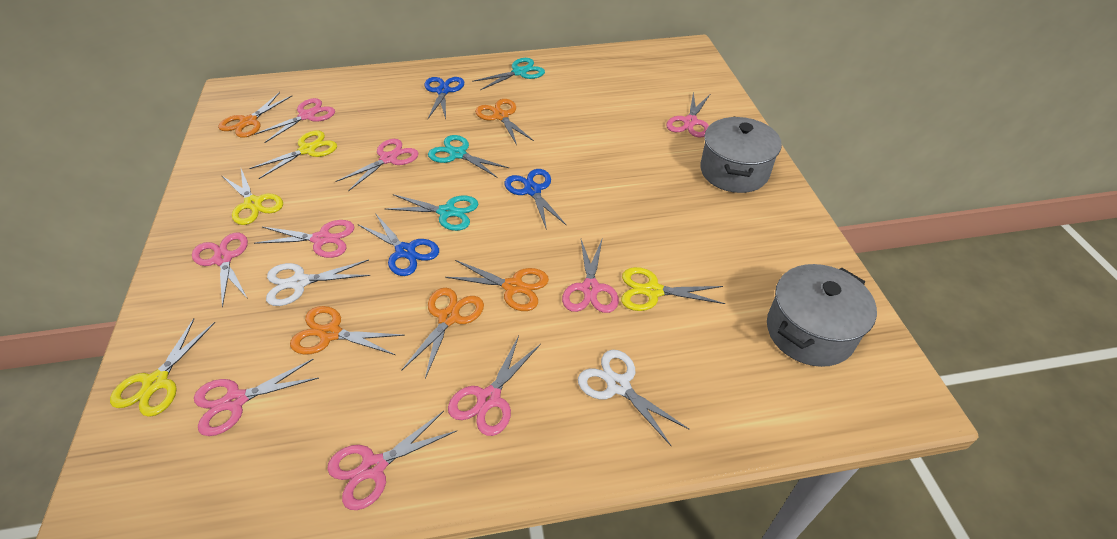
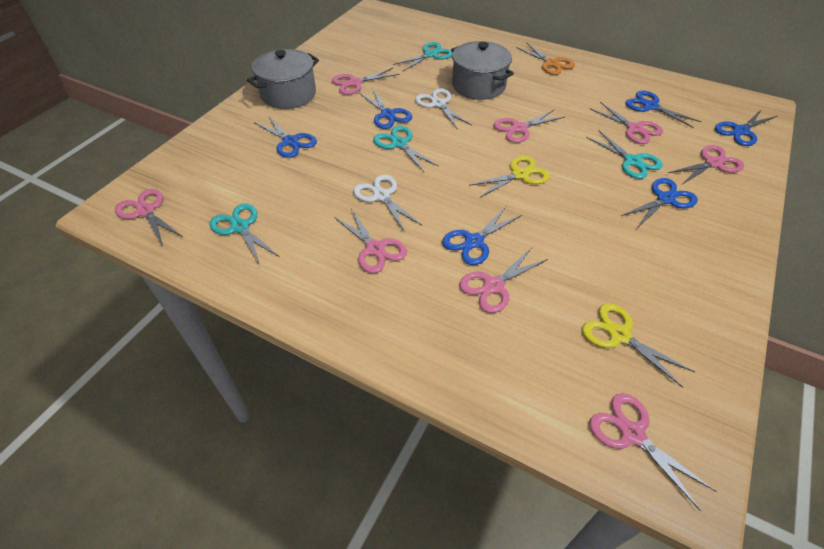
blue scissors: [359,213,439,276] [424,77,464,119] [505,169,567,230] = 3 -> [254,115,317,158] [359,89,412,129] [442,207,522,265] [621,178,698,228] [626,91,701,128] [715,109,777,146] = 6
orange scissors: [218,92,292,138] [290,306,405,355] [401,288,484,379] [445,260,549,311] [475,99,534,145] = 5 -> [516,43,575,75] = 1
pink scissors: [192,233,248,308] [194,359,319,436] [254,98,335,143] [254,220,355,258] [327,411,457,510] [335,139,419,191] [448,336,541,436] [562,237,619,313] [666,92,710,137] = 9 -> [115,189,183,246] [332,68,400,95] [334,208,407,273] [459,249,548,313] [493,109,565,143] [589,393,716,511] [590,102,663,144] [668,145,744,184] = 8
turquoise scissors: [385,194,478,231] [428,135,509,177] [472,58,545,90] = 3 -> [209,203,280,265] [373,126,439,172] [393,42,453,72] [586,130,663,179] = 4
yellow scissors: [110,318,215,417] [222,169,283,225] [249,130,337,179] [621,267,725,311] = 4 -> [469,156,550,198] [582,303,695,388] = 2

